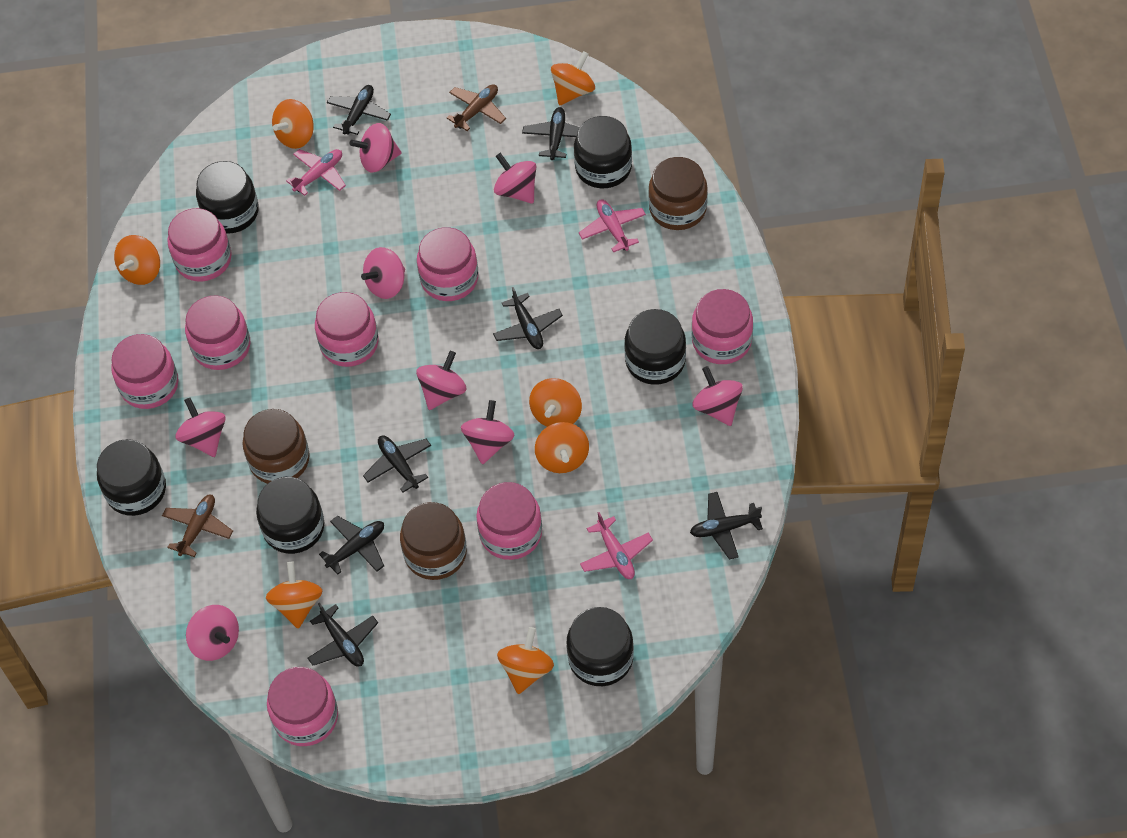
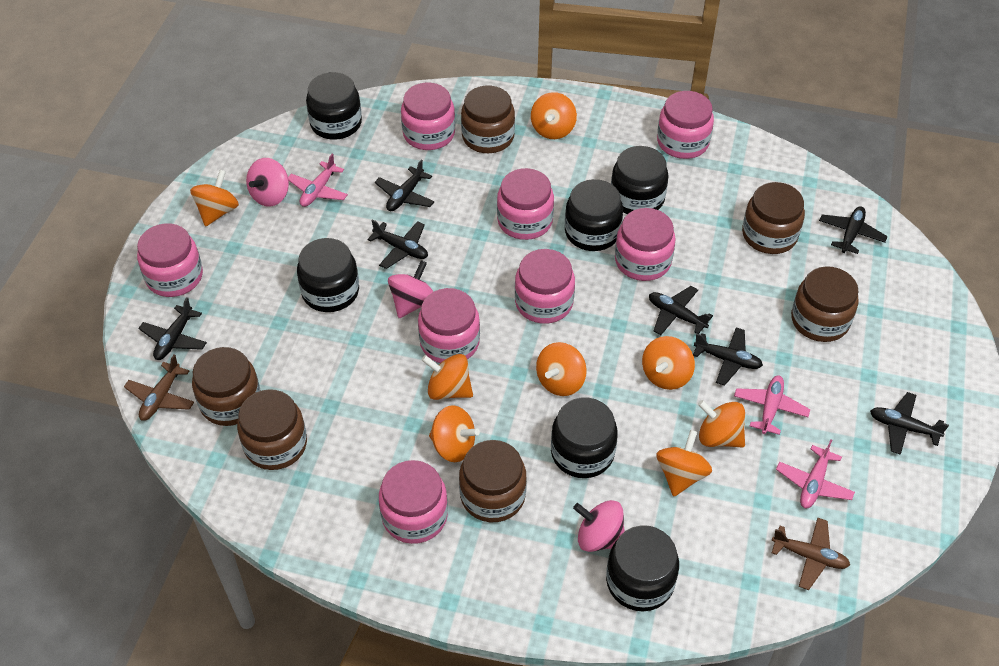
brown jar: [242,409,310,484] [400,502,467,580] [648,157,708,230] = 3 -> [192,347,260,426] [237,389,307,470] [459,440,527,522] [461,86,515,153] [742,182,805,254] [791,266,859,342] = 6
orange spinning top: [114,235,160,285] [266,562,322,629] [272,99,314,149] [497,627,554,694] [529,378,582,427] [535,422,589,473] [551,51,595,105] = 7 -> [190,170,239,227] [422,354,473,400] [429,405,480,462] [531,92,577,139] [536,342,587,396] [642,336,695,390] [656,430,712,496] [698,400,745,448] = 8
pink spinning top: [175,398,226,457] [186,605,239,661] [349,123,401,173] [361,247,405,299] [416,351,467,410] [461,400,515,465] [494,153,536,204] [692,366,743,426] = 8 -> [246,158,289,207] [388,260,433,318] [573,500,625,552] = 3

